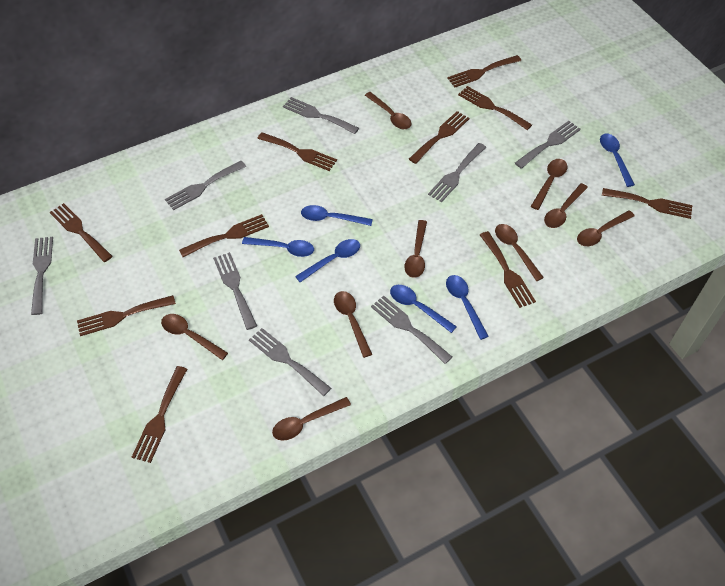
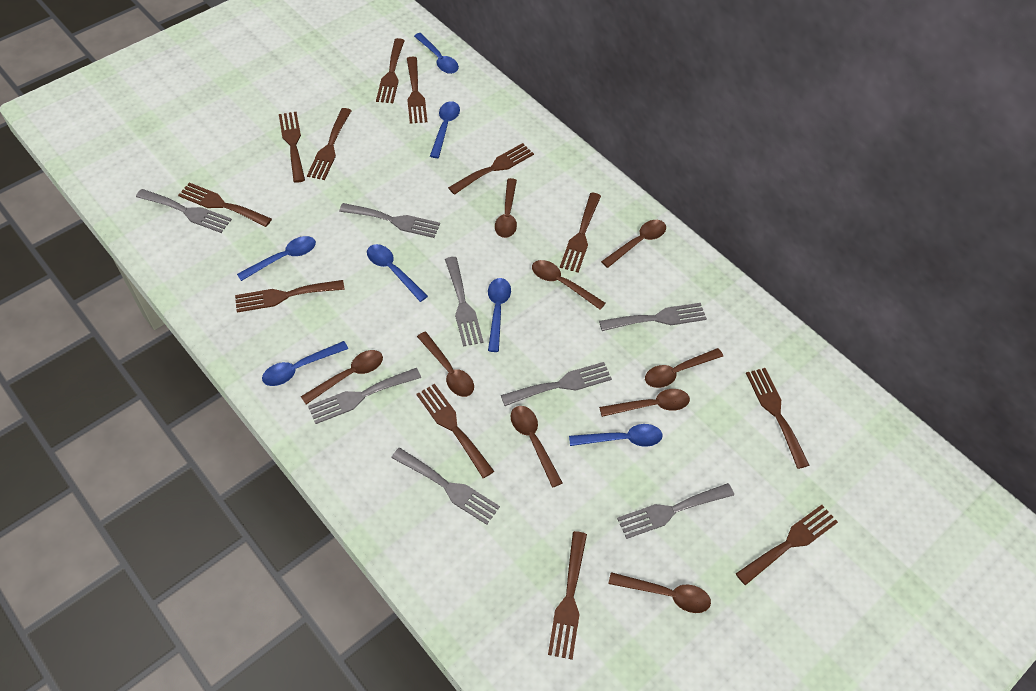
blue spoon: [242,237,314,257] [295,239,360,282] [301,205,373,226] [390,285,457,333] [446,275,489,340] [600,134,635,187] = 6 -> [237,236,316,281] [262,341,348,386] [367,244,428,302] [414,33,459,74] [430,101,460,158] [488,278,511,352] [569,424,663,447] = 7
brown fork: [50,203,113,262] [77,295,176,336] [132,366,187,463] [179,214,269,257] [257,132,337,171] [409,111,470,164] [447,55,521,88] [458,86,532,130] [480,231,536,308] [602,188,692,219] = 10 -> [178,183,272,227] [235,280,345,313] [279,112,305,183] [307,108,352,180] [376,38,405,103] [407,57,427,123] [416,384,494,478] [448,143,534,195] [548,531,587,660] [560,193,601,273] [736,505,838,585] [746,368,810,469] = 12

